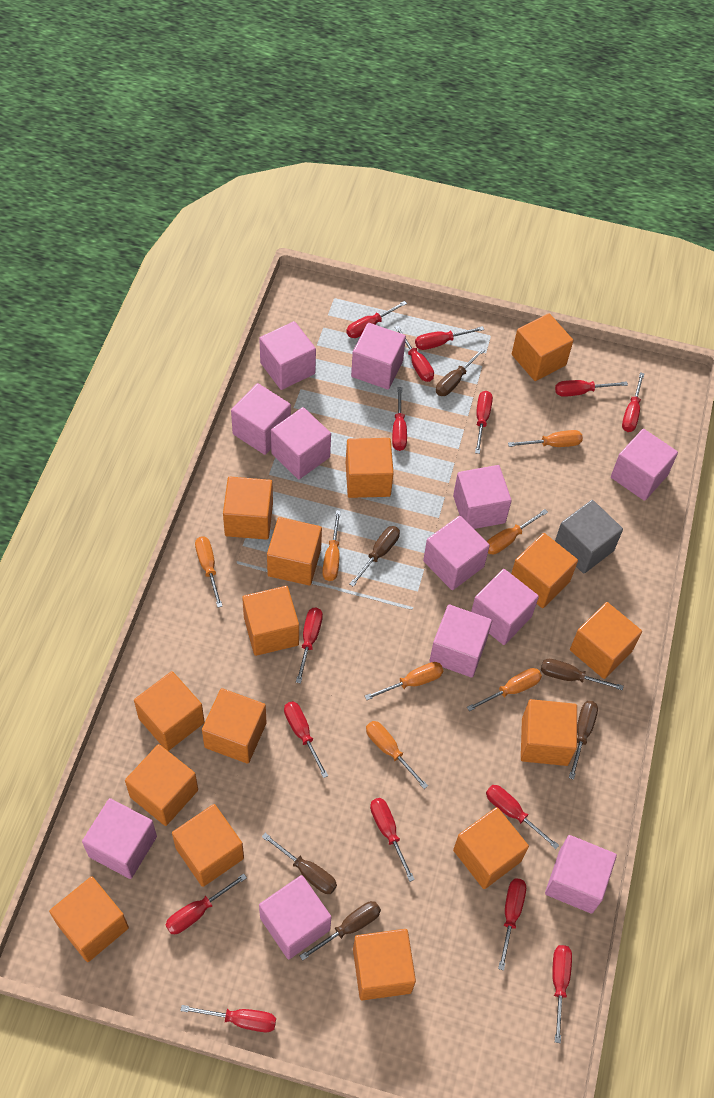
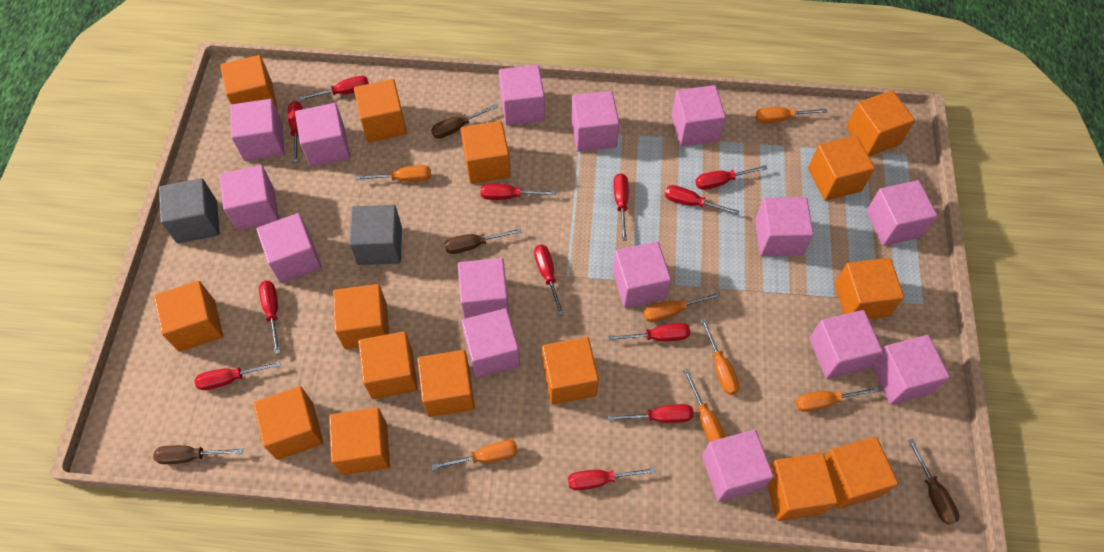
brown screwdriver: [262,833,337,894] [300,901,381,961] [350,526,400,587] [436,348,485,396] [541,659,624,690] [569,701,598,780] = 6 -> [153,445,243,464] [431,104,498,139] [445,228,521,254] [908,439,959,525] = 4
grey cube: [555,500,623,574] = 1 -> [159,178,220,244] [349,205,402,265] = 2
pink cube: [82,798,157,879] [231,383,291,455] [259,321,316,390] [259,875,331,959] [271,407,331,479] [351,323,406,389] [423,516,490,590] [430,605,492,677] [453,465,512,529] [471,569,539,645] [545,835,617,914] [611,429,678,501] = 12 -> [219,165,279,231] [230,99,284,161] [257,213,322,283] [295,103,350,167] [458,258,509,319] [462,308,520,378] [499,65,545,125] [571,91,619,152] [613,241,671,308] [671,85,726,147] [702,430,774,502] [755,197,814,256] [809,310,883,379] [866,180,937,246] [872,335,950,404] = 15
red screwdriver: [165,873,247,934] [180,1005,276,1032] [284,701,328,778] [296,608,323,683] [346,301,407,338] [370,798,415,882] [392,387,407,451] [395,326,434,382] [415,326,484,350] [475,391,493,454] [486,785,559,849] [498,878,526,970] [552,945,572,1043] [555,380,628,397] [622,372,645,432] = 15 -> [195,361,280,390] [259,281,280,354] [288,101,303,162] [298,76,369,101] [481,184,556,200] [534,245,564,315] [568,467,656,491] [608,323,690,341] [608,404,694,423] [613,173,629,241] [665,185,739,215] [695,165,768,190] = 12

